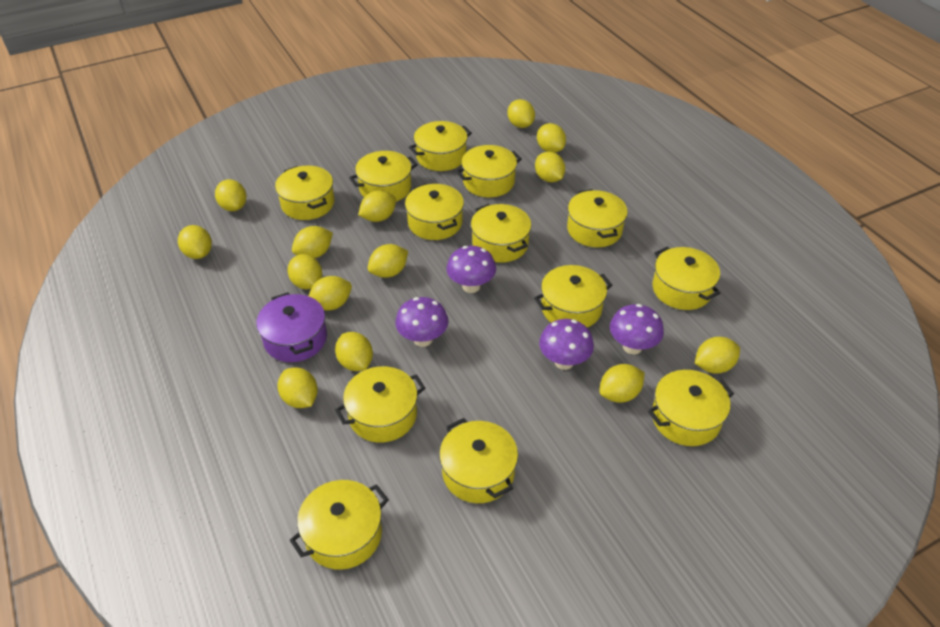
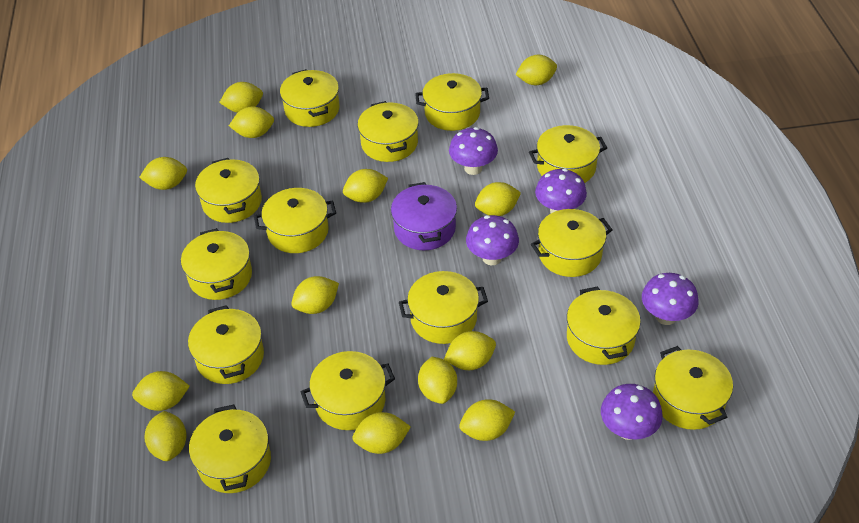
purple mushroom: [395,297,448,347] [446,246,496,293] [539,319,594,370] [610,304,664,355] = 4 -> [449,127,498,175] [466,215,519,265] [535,169,587,213] [601,384,663,440] [642,273,699,325] = 5
yellow lemon: [178,225,212,259] [215,179,247,211] [278,367,318,408] [287,254,322,289] [292,226,333,258] [309,276,352,311] [335,332,373,371] [358,190,396,222] [368,244,408,278] [507,99,535,128] [535,152,565,182] [537,123,566,153] [599,364,645,403] [695,337,740,374] = 14 -> [132,371,190,411] [139,157,187,190] [144,411,187,461] [219,82,263,113] [229,106,274,138] [291,276,339,314] [343,169,388,203] [352,412,411,454] [418,357,457,404] [444,331,496,370] [459,399,515,441] [475,182,521,216] [516,55,557,85] = 13
yellow pot: [275,166,335,220] [290,480,389,570] [335,366,425,443] [349,151,418,202] [405,183,464,240] [409,121,472,171] [439,418,518,503] [456,145,522,197] [471,204,532,263] [534,265,613,327] [567,189,628,247] [648,370,734,446] [652,247,721,310] = 13 -> [181,228,252,300] [188,305,264,384] [189,405,271,493] [195,158,262,223] [254,188,336,253] [280,69,339,127] [301,351,395,430] [358,101,419,162] [399,271,488,344] [415,73,489,131] [529,125,607,183] [531,209,612,277] [567,286,641,365] [653,346,733,430] = 14

